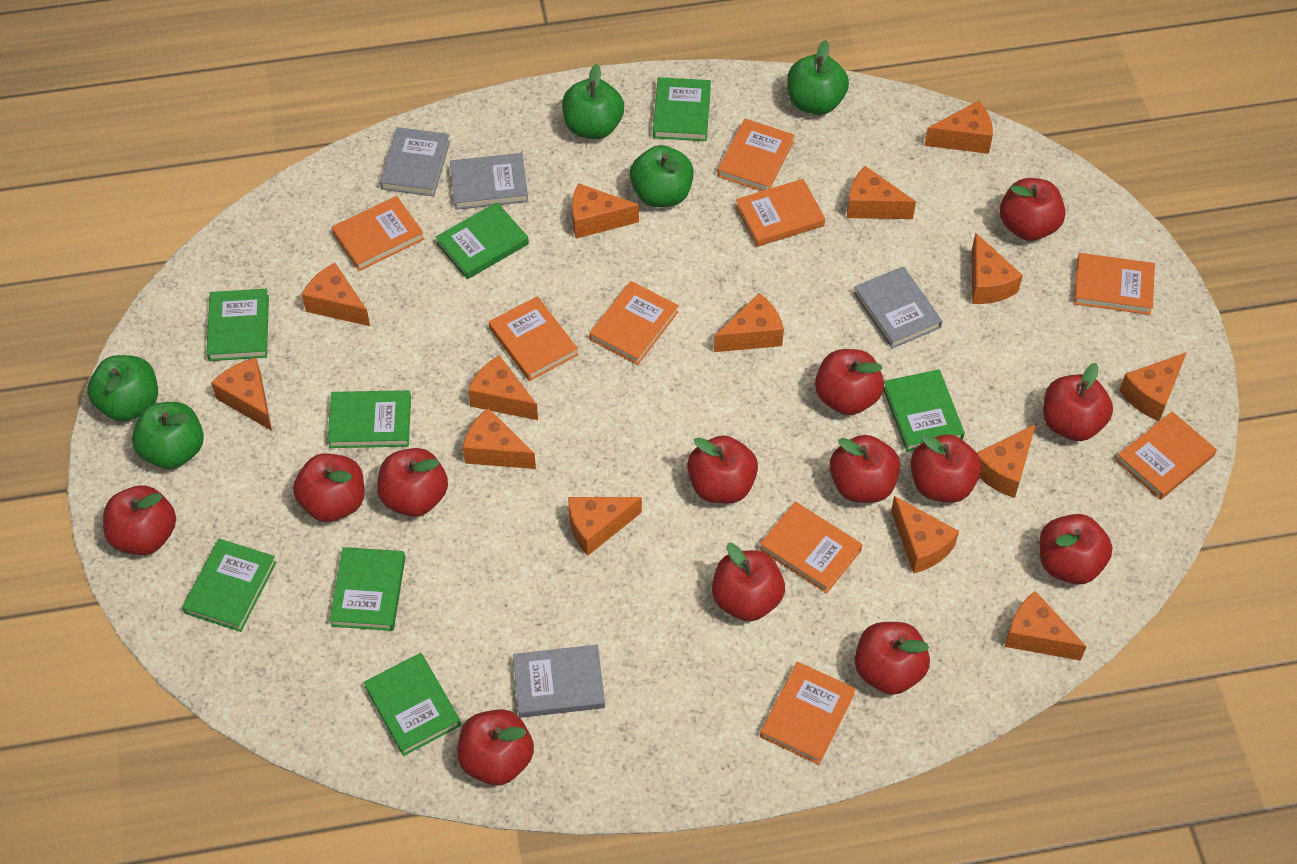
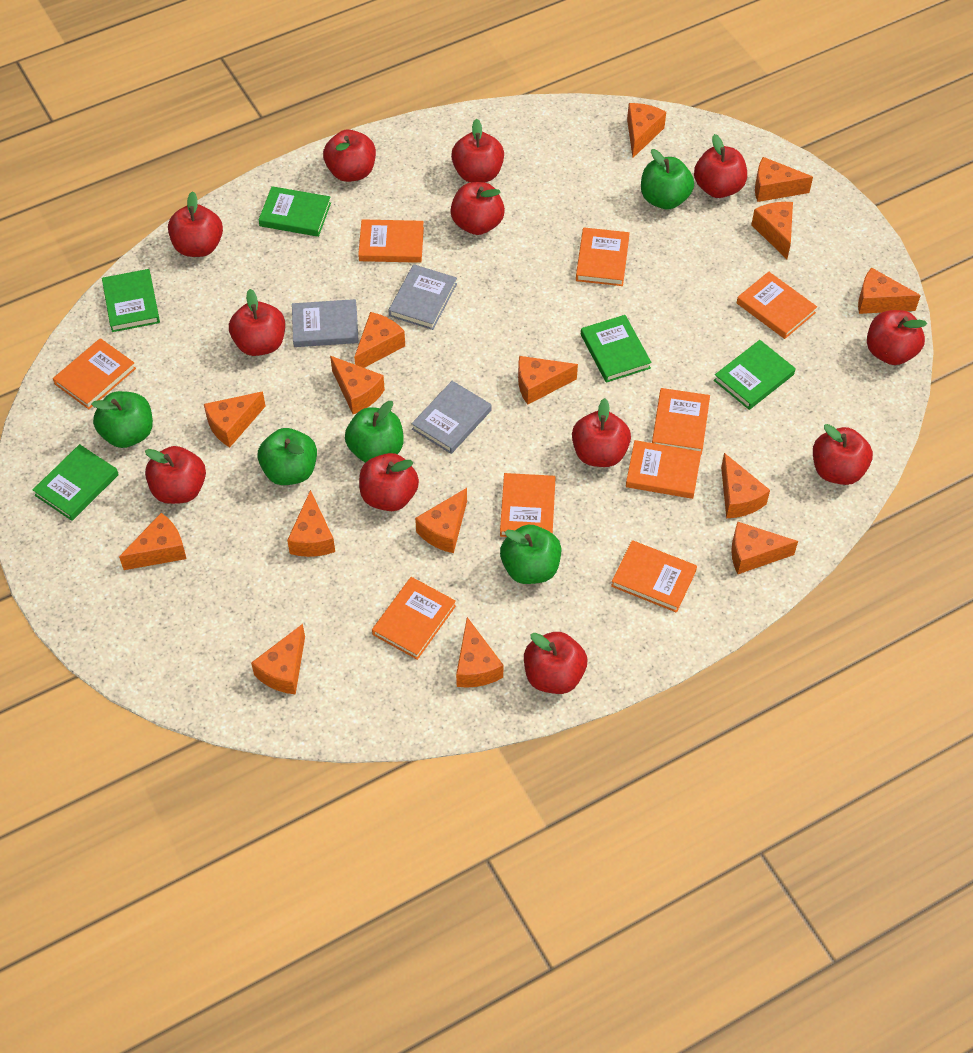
green book: [182,539,277,632] [206,289,269,361] [327,390,411,448] [329,547,405,631] [364,653,461,756] [436,202,529,279] [653,77,711,141] [883,370,965,452] = 8 -> [33,444,119,521] [102,269,160,332] [258,186,331,237] [581,315,652,383] [714,340,796,410] = 5
grey book: [380,127,450,196] [450,153,528,210] [513,645,605,718] [854,266,942,349] = 4 -> [292,299,359,347] [388,264,457,330] [412,381,492,454] = 3
orange cheese: [211,358,272,431] [302,263,370,326] [463,408,536,469] [468,355,538,420] [568,497,642,556] [572,183,639,239] [714,293,784,352] [847,166,916,219] [891,496,959,573] [924,101,993,154] [972,233,1023,304] [977,424,1036,498] [1005,591,1087,661] [1119,352,1187,421] = 14 -> [119,513,186,570] [204,392,266,447] [251,624,305,695] [287,490,335,557] [330,356,385,414] [354,312,405,368] [415,488,467,553] [456,617,503,688] [518,356,578,405] [627,103,666,158] [721,453,770,518] [731,522,798,574] [751,202,793,259] [755,157,813,202] [858,267,921,314] = 15
red apple: [103,486,176,555] [293,453,364,522] [377,448,448,517] [457,709,534,785] [687,435,758,503] [712,543,785,621] [815,349,884,415] [829,435,900,503] [855,622,930,695] [910,434,981,503] [1000,178,1065,241] [1039,514,1113,584] [1043,363,1113,441] = 13 -> [145,446,206,504] [168,191,223,257] [229,289,285,356] [323,129,376,182] [359,453,419,511] [450,182,505,235] [451,119,504,183] [524,632,587,694] [572,398,631,467] [694,134,747,198] [813,424,873,485] [867,310,927,365] = 12

